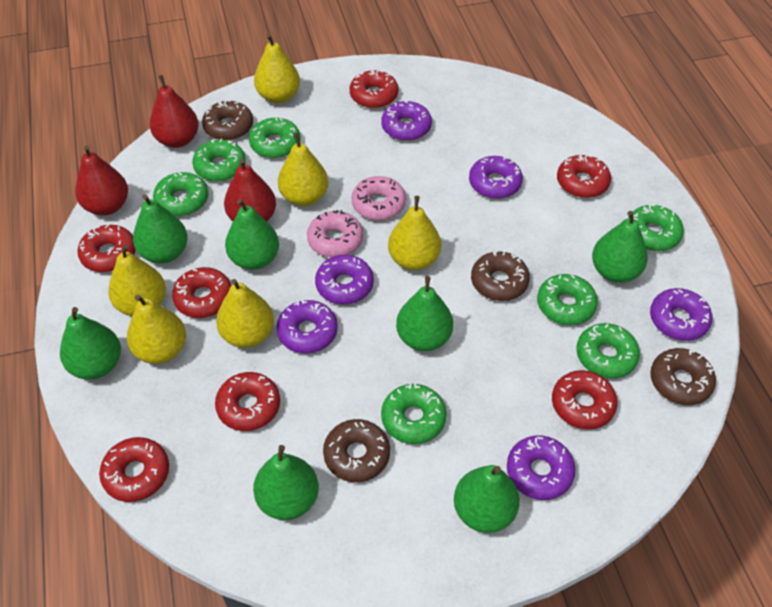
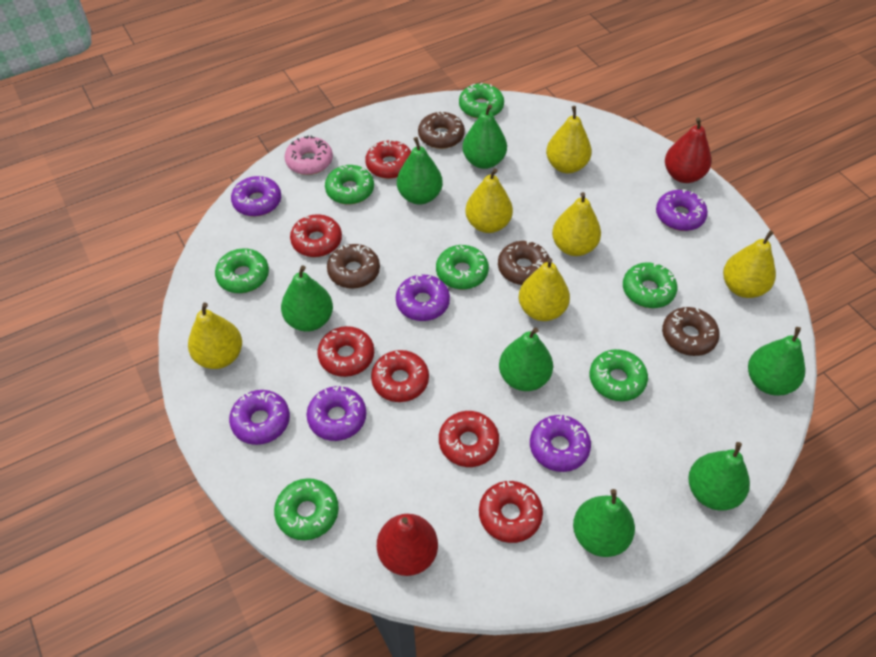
pink donut: [307,210,363,257] [351,176,406,220] = 2 -> [285,135,333,175] = 1
red donut: [77,224,136,272] [99,437,169,502] [172,267,231,318] [215,372,280,431] [349,70,398,108] [552,370,617,429] [557,155,611,198] = 7 -> [290,214,342,257] [317,326,374,377] [365,140,411,179] [371,350,429,402] [439,411,499,467] [479,481,543,543] = 6
red pear: [75,145,128,216] [150,75,199,148] [224,159,276,221] = 3 -> [377,514,438,576] [665,117,711,183] = 2

